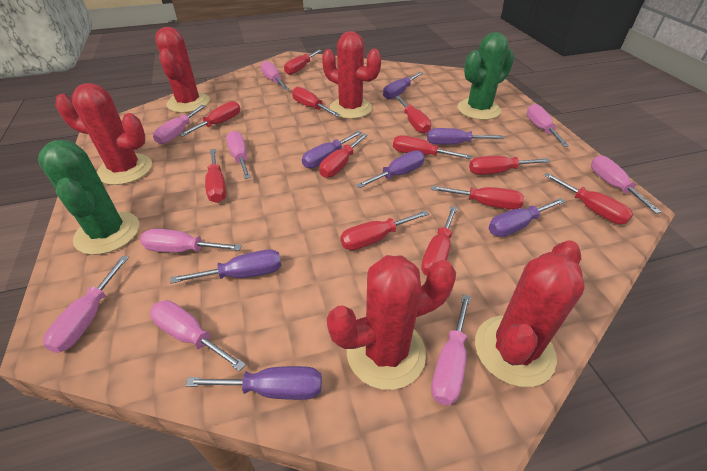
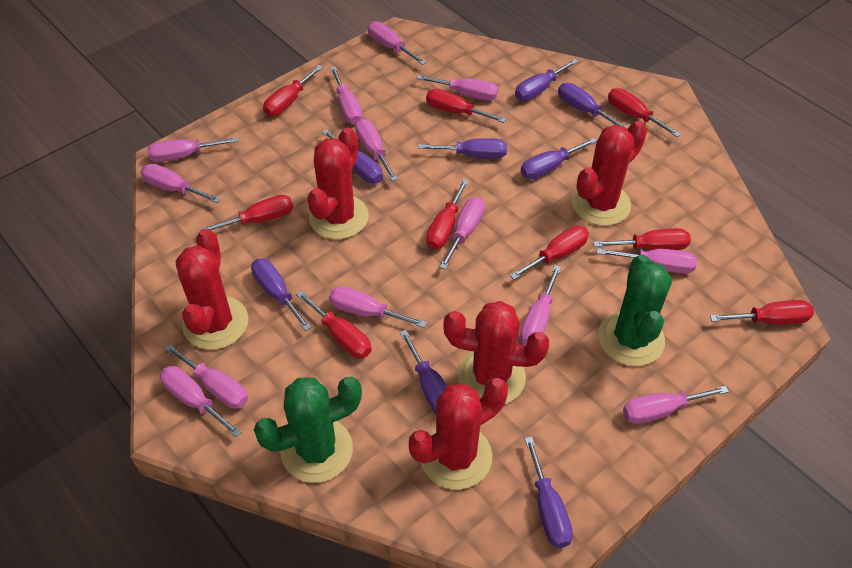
pink screwdriver: [43,256,129,353] [140,229,242,253] [150,300,246,371] [153,105,206,144] [226,131,251,179] [261,61,289,90] [431,294,471,406] [527,104,569,147] [591,156,661,213] = 9 -> [141,164,221,203] [147,137,238,162] [160,366,241,437] [165,344,248,409] [329,286,427,328] [330,67,362,124] [355,119,398,181] [368,21,426,65] [416,75,498,100] [439,197,485,270] [520,265,561,345] [597,248,697,274] [623,386,729,424] = 13
purple screwdriver: [170,249,281,283] [185,366,322,400] [302,130,362,168] [356,150,425,188] [383,72,423,99] [427,128,504,145] [488,198,565,237] = 7 -> [251,258,311,331] [322,129,383,184] [400,330,447,414] [418,138,507,159] [515,59,579,101] [521,138,597,179] [525,437,573,548] [558,83,628,129] = 8
red screwdriver: [179,101,240,137] [205,149,226,203] [284,50,322,75] [292,87,340,116] [319,133,367,178] [340,210,429,250] [393,135,472,159] [395,96,431,134] [421,206,457,276] [431,186,524,210] [469,156,551,175] [544,173,633,224] = 12 -> [200,195,293,231] [263,65,323,116] [296,291,372,358] [426,89,507,123] [426,179,469,249] [510,226,589,280] [593,228,691,250] [608,88,681,137] [710,300,814,325] = 9

